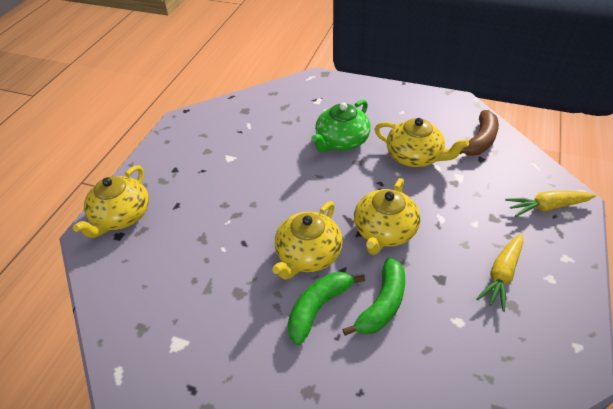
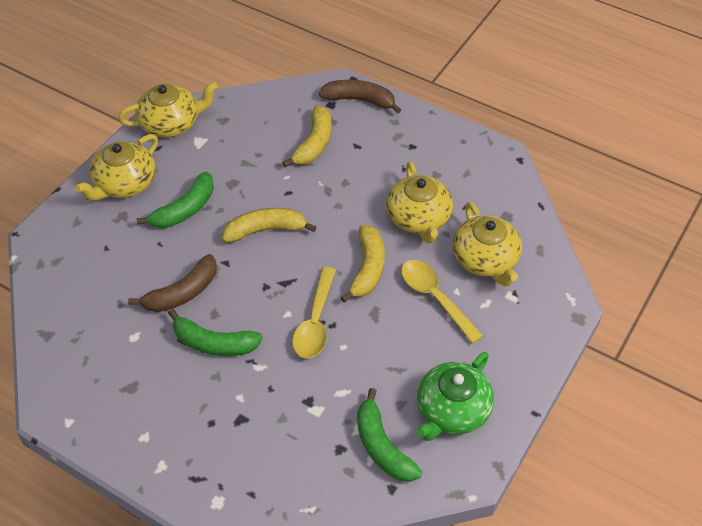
brown banana: [460,110,499,155] = 1 -> [128,254,217,312] [319,80,401,114] = 2
green banana: [288,272,365,345] [342,258,405,336] = 2 -> [137,172,214,228] [168,309,263,356] [357,388,422,482] = 3
yellow banana: none = 0 -> [222,208,316,243] [282,105,332,167] [341,225,385,303] = 3
yellow carrot: [476,233,523,312] [505,191,596,217] = 2 -> none = 0
yellow spoon: none = 0 -> [292,267,336,358] [401,260,483,344] = 2

